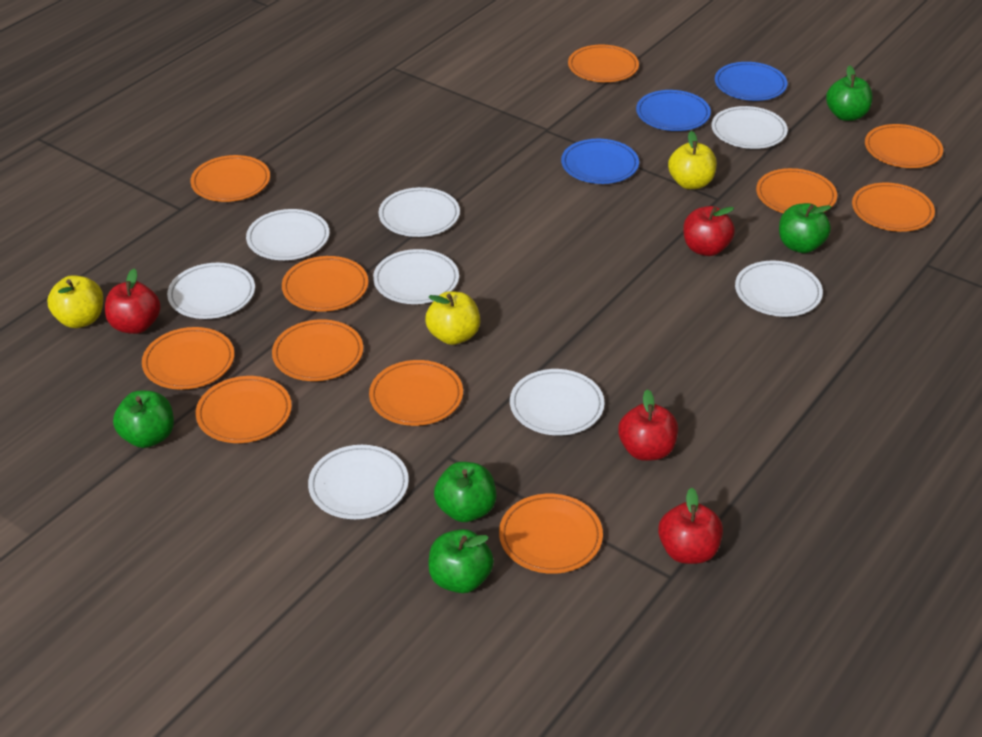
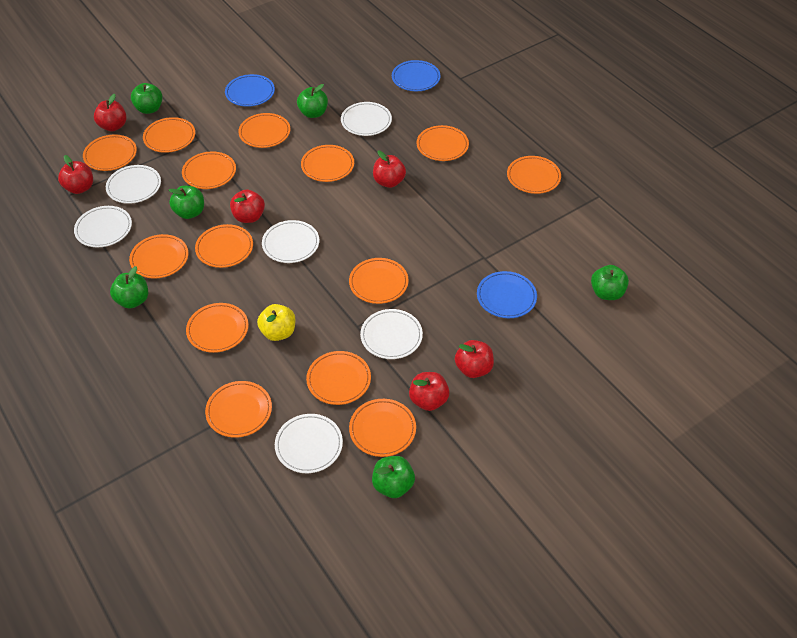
green apple: [113,391,174,448] [428,529,494,593] [434,462,496,522] [779,203,831,253] [826,65,873,121] = 5 -> [110,266,148,309] [131,83,163,114] [169,186,204,219] [297,84,328,118] [372,456,415,498] [591,265,629,300] = 6
orange plate: [142,327,235,390] [191,155,270,202] [196,376,292,443] [272,319,363,381] [282,256,368,312] [369,360,463,426] [499,494,603,574] [568,45,639,82] [756,168,837,213] [852,183,935,232] [865,124,943,168] = 11 -> [83,135,137,171] [129,234,188,278] [143,117,195,153] [182,151,236,189] [186,303,249,353] [195,224,253,268] [205,381,272,438] [238,113,290,148] [301,145,354,182] [306,351,371,405] [349,258,409,304] [349,399,416,457] [417,125,469,161] [507,156,561,194] = 14
red apple: [105,269,161,334] [618,389,678,461] [658,488,723,564] [683,206,735,256] = 4 -> [58,155,93,194] [94,94,127,131] [230,189,265,223] [373,150,406,188] [409,372,450,411] [455,340,494,378] = 6
white plate: [167,263,255,319] [246,209,330,260] [308,445,409,519] [373,249,459,304] [378,187,460,237] [510,369,605,435] [712,106,788,149] [735,261,823,317] = 8 -> [74,206,132,247] [106,165,161,204] [262,220,319,263] [275,414,343,473] [341,102,392,136] [360,309,423,359] = 6
yellow apple: [47,275,103,328] [425,291,480,345] [668,131,717,189] = 3 -> [257,304,295,341] = 1

